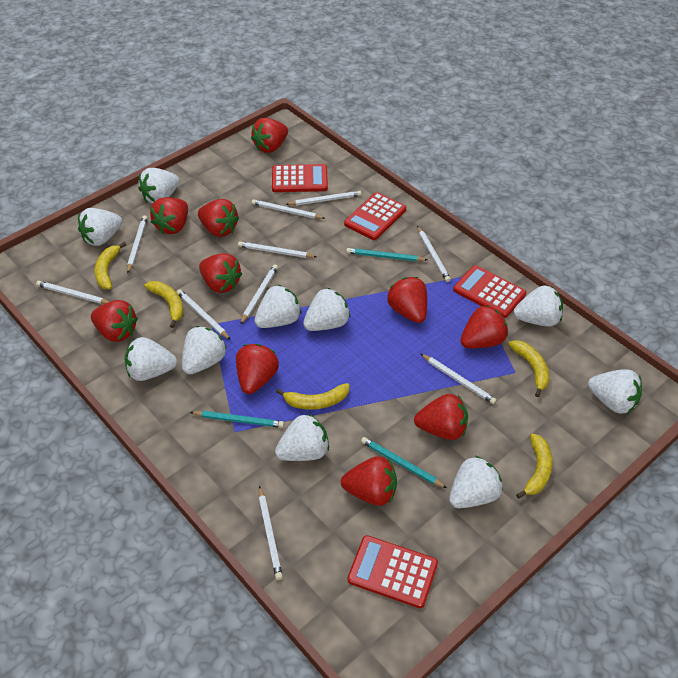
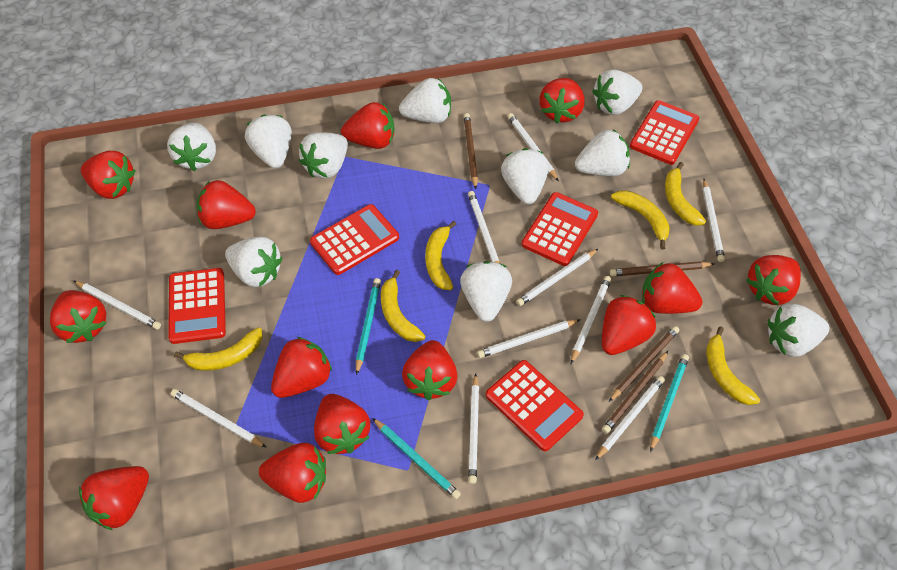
brown pencil: none = 0 -> [464,113,478,189] [602,351,668,434] [609,326,679,402] [610,261,714,277] = 4
red calculator: [272,164,328,192] [344,192,406,240] [348,535,438,608] [453,265,526,318] = 4 -> [168,268,226,344] [310,204,399,275] [486,360,584,451] [521,192,598,266] [630,100,699,165] = 5
red strawberry: [91,300,138,342] [150,197,188,234] [198,199,239,237] [199,253,242,293] [236,344,279,394] [251,118,288,153] [341,456,397,506] [387,277,427,323] [414,394,468,440] [460,305,508,348] = 10 -> [50,290,106,343] [79,466,149,530] [81,151,135,199] [197,180,256,229] [259,443,326,503] [271,337,332,398] [314,394,370,454] [341,102,394,149] [402,340,458,401] [539,78,585,123] [602,295,656,355] [642,262,702,314] [746,255,801,305] = 13
yellow banana: [94,242,127,289] [144,281,183,328] [276,383,350,410] [508,340,549,397] [516,433,553,499] = 5 -> [174,327,262,371] [381,270,425,342] [425,221,456,290] [611,190,670,250] [665,162,706,226] [706,326,760,405] = 6

